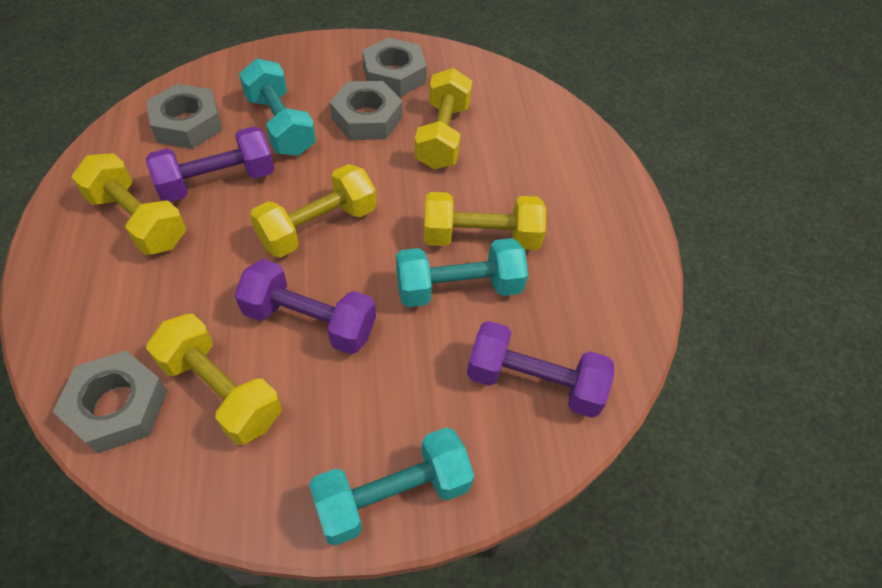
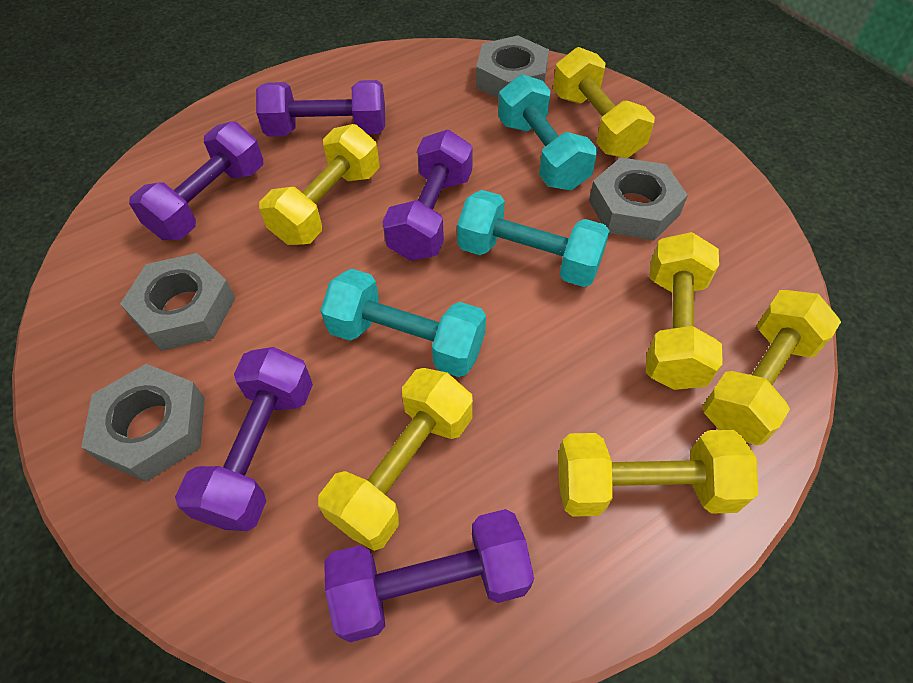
purple dumbbell: [146,126,275,202] [234,259,376,354] [467,321,614,418] = 3 -> [129,121,263,240] [175,347,313,531] [256,80,385,137] [324,509,534,642] [382,130,473,261] = 5
yellow dumbbell: [71,153,186,255] [146,314,282,445] [250,164,376,258] [414,68,472,169] [424,192,546,250] = 5 -> [259,124,380,245] [318,368,473,551] [553,47,655,158] [558,430,758,517] [646,232,723,390] [702,290,841,445] = 6

